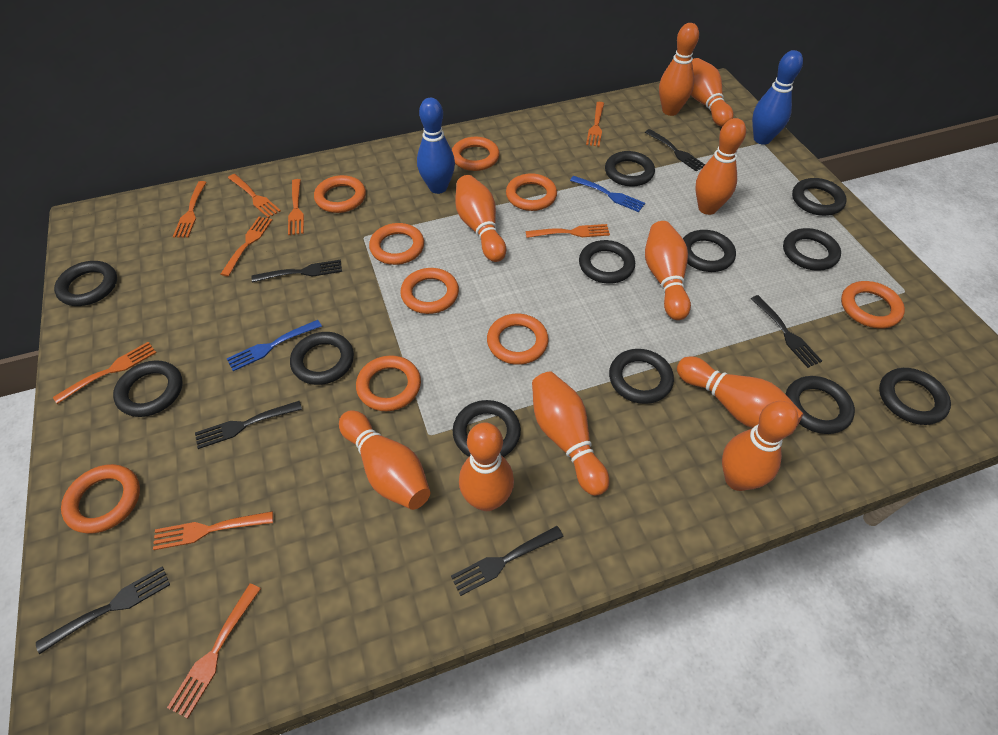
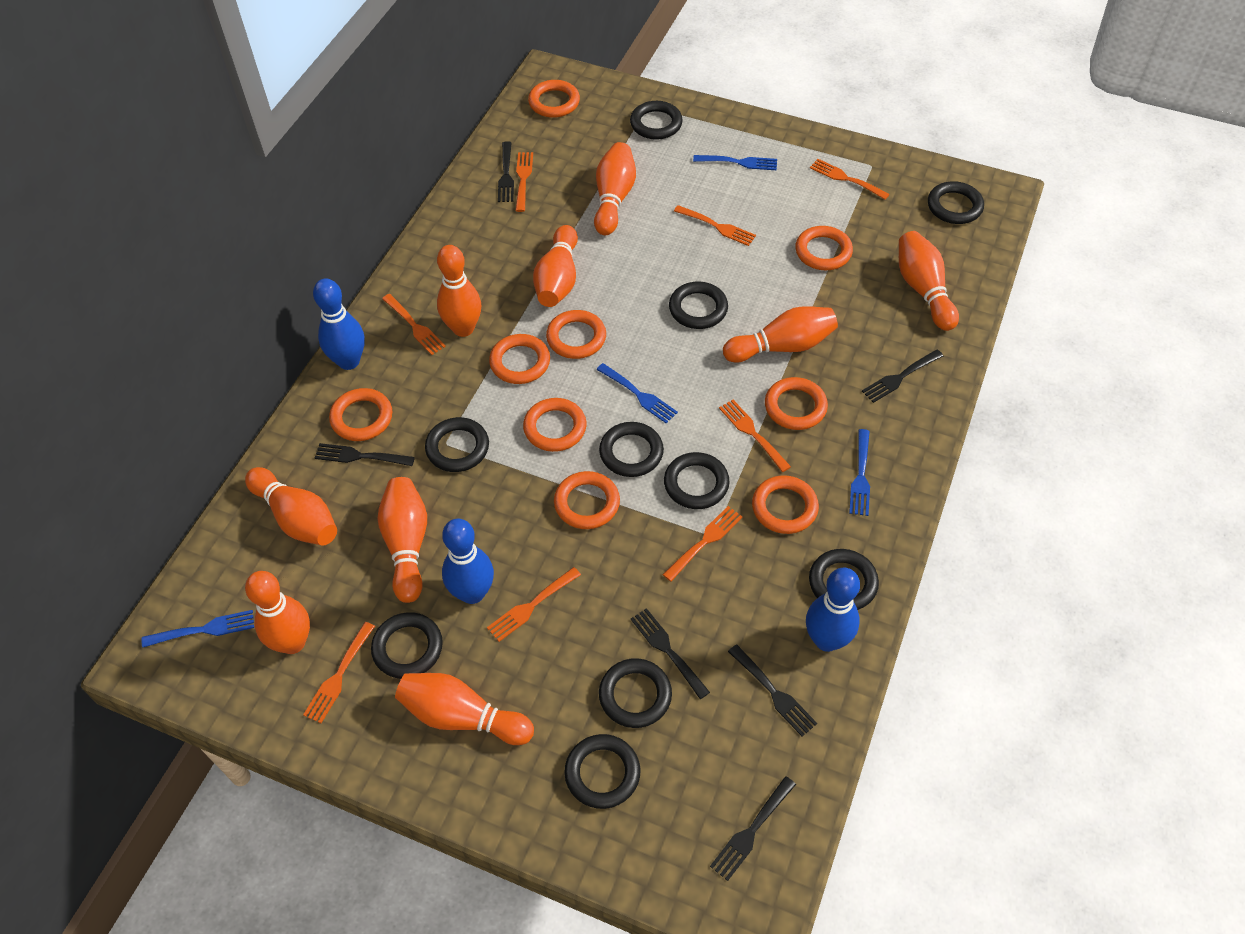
black ring: [54,261,117,306] [113,360,183,417] [290,332,354,385] [453,400,521,457] [579,240,635,284] [605,151,655,187] [609,349,674,404] [683,230,736,272] [783,228,841,271] [786,376,855,434] [792,178,847,216] [879,368,951,425] = 12 -> [371,612,443,679] [425,417,489,472] [564,734,640,809] [599,422,664,477] [599,658,672,728] [630,101,683,140] [664,452,730,509] [669,282,728,329] [809,549,879,610] [928,181,984,224] = 10
blue bowling pin: [417,98,455,194] [752,50,803,145] = 2 -> [313,278,365,370] [442,519,494,604] [806,568,860,652] = 3
blue fork: [226,320,322,371] [570,176,645,212] = 2 -> [142,610,254,648] [596,363,678,423] [693,155,777,170] [849,429,870,516] = 4
orange bowling pin: [339,410,430,510] [455,175,506,262] [459,422,514,511] [532,372,609,496] [645,221,691,320] [659,23,699,116] [677,356,803,435] [691,58,734,127] [695,118,746,215] [722,401,799,491] = 10 -> [245,467,337,546] [245,571,310,654] [377,477,427,603] [395,673,534,745] [437,245,481,337] [533,225,578,307] [594,142,636,235] [723,306,838,363] [899,231,959,331] = 9
orange fork: [53,342,156,404] [153,511,273,550] [167,583,261,718] [173,181,207,238] [221,217,272,277] [228,174,281,218] [288,179,304,235] [526,224,610,238] [586,102,604,147] = 9 -> [303,622,375,723] [382,294,446,355] [487,567,581,642] [515,152,533,212] [662,506,742,582] [674,205,756,246] [719,400,791,472] [810,159,890,200] = 8

